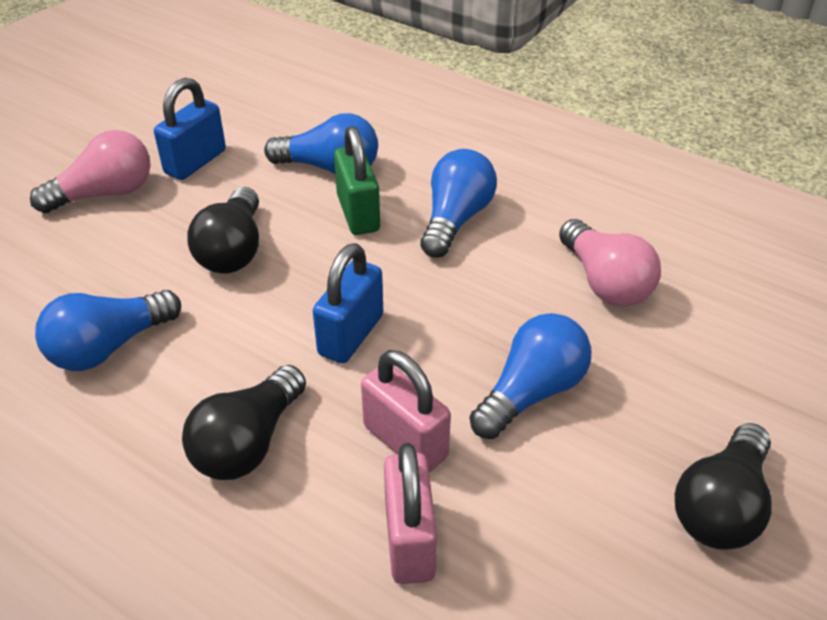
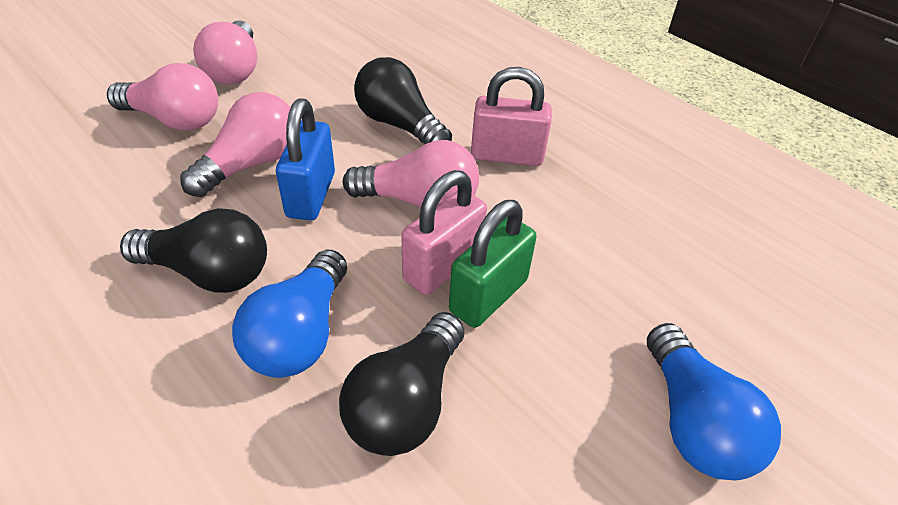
blue light bulb: [35,290,181,371] [264,113,378,174] [420,149,497,258] [470,313,592,439] = 4 -> [232,249,347,378] [647,323,781,480] = 2
blue padlock: [154,78,226,180] [313,243,383,364] = 2 -> [276,98,335,220] = 1
pink light bulb: [30,130,151,213] [559,219,661,307] = 2 -> [107,63,218,131] [180,92,290,197] [193,20,257,85] [343,140,479,207] = 4

